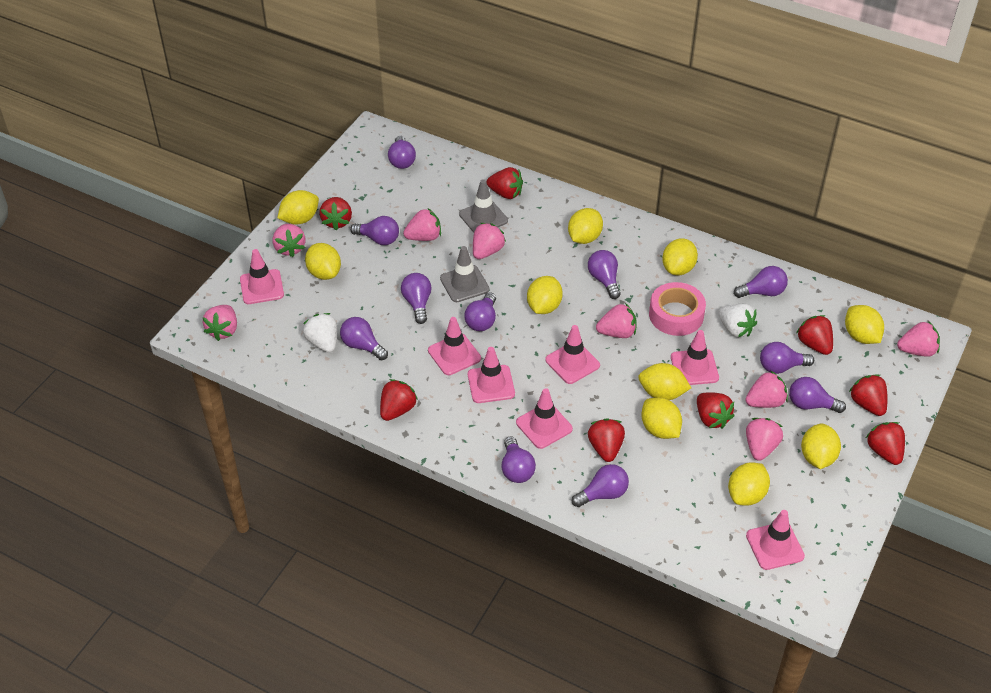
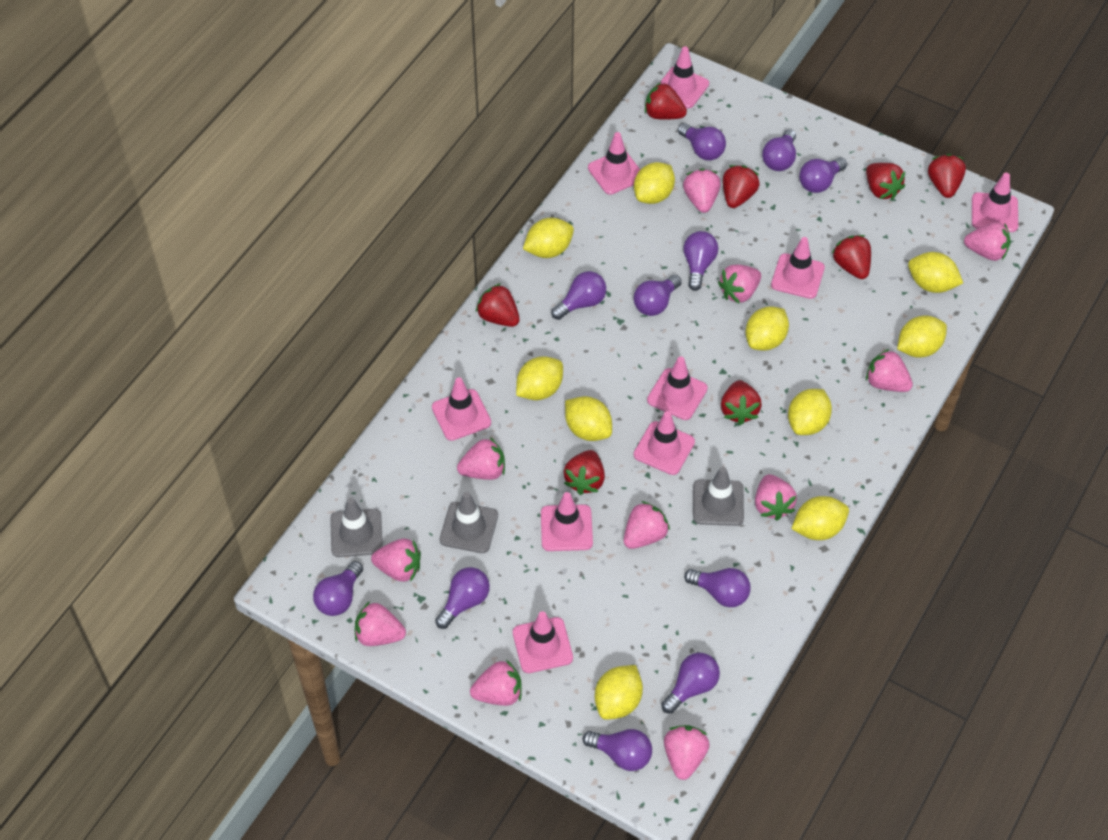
grey traffic cone: [440,246,489,302] [459,179,508,233] = 2 -> [330,497,383,557] [440,492,498,553] [693,467,744,526] = 3
pink strawberry: [202,305,237,341] [273,224,306,257] [403,208,441,241] [473,223,506,259] [596,303,637,338] [745,371,788,408] [746,418,783,461] [897,321,940,357] = 8 -> [355,601,406,646] [371,539,421,582] [457,437,505,480] [470,660,522,706] [624,501,670,549] [664,725,710,780] [683,168,721,213] [718,264,761,304] [755,474,797,521] [866,349,913,392] [964,222,1011,261] = 11
pink tape: [649,282,706,336] = 1 -> none = 0
pink traffic cone: [240,249,284,304] [428,317,481,375] [468,347,515,403] [516,388,573,449] [545,325,600,384] [671,330,719,385] [746,510,805,570] = 7 -> [432,377,491,441] [513,611,573,673] [541,492,593,551] [588,132,640,195] [634,411,695,475] [647,356,708,420] [661,47,709,108] [771,237,825,299] [972,173,1018,232] = 9
white strawberry: [303,313,337,353] [718,304,757,337] = 2 -> none = 0

